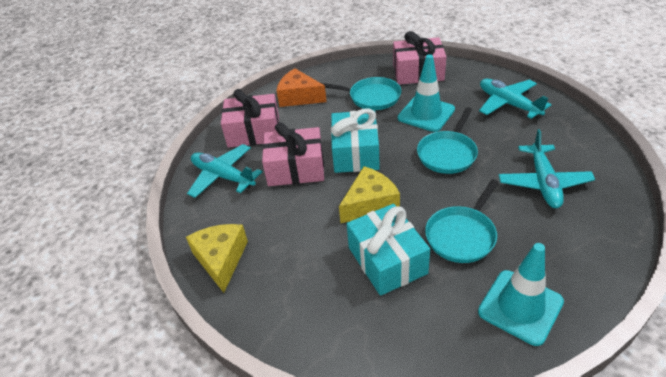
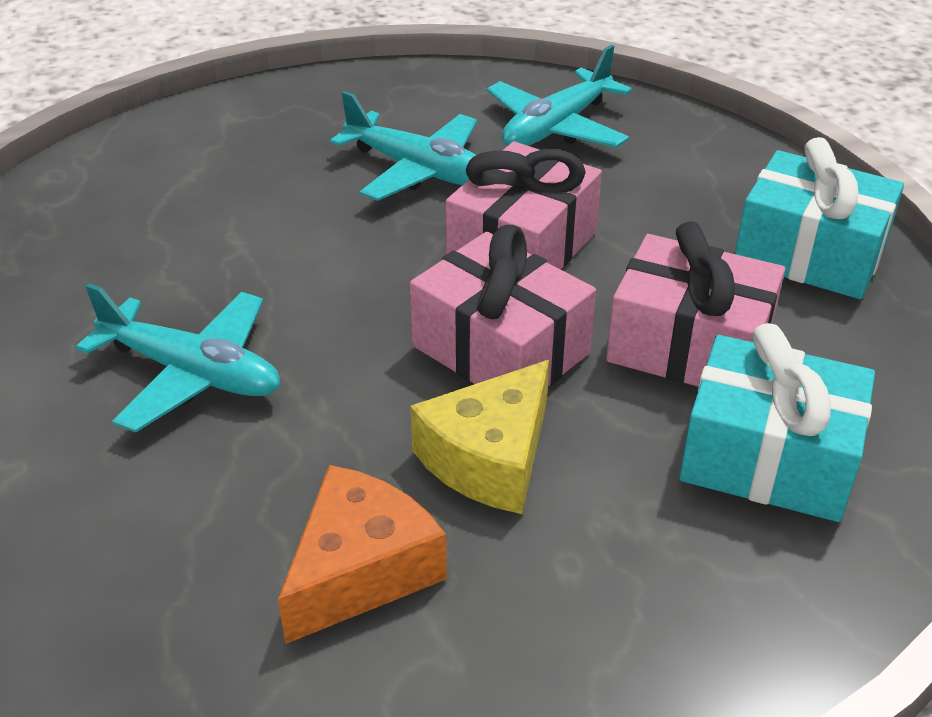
turquoise pan: [321,77,401,110] [417,107,478,174] [425,179,499,263] = 3 -> none = 0
turquoise traffic cone: [398,54,455,132] [478,243,564,346] = 2 -> none = 0
yellow cheese: [186,224,248,293] [339,166,400,223] = 2 -> [411,360,549,514] = 1

